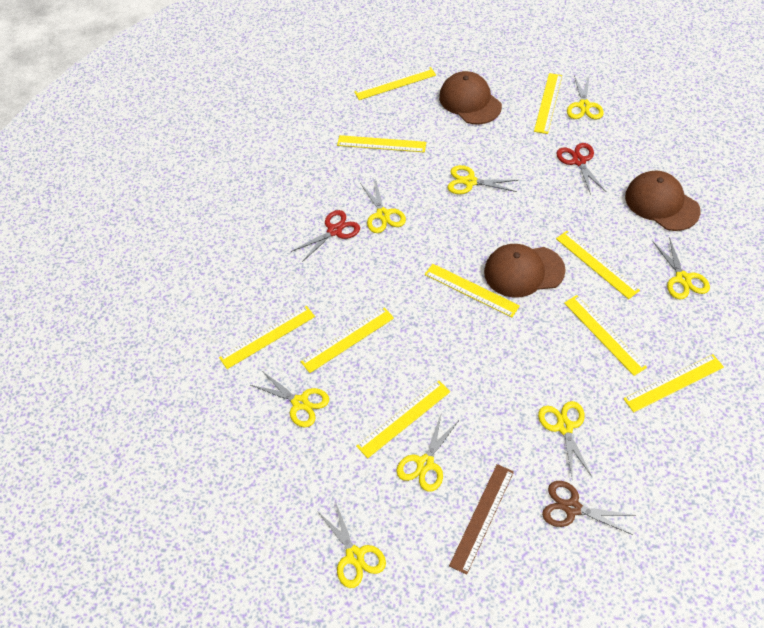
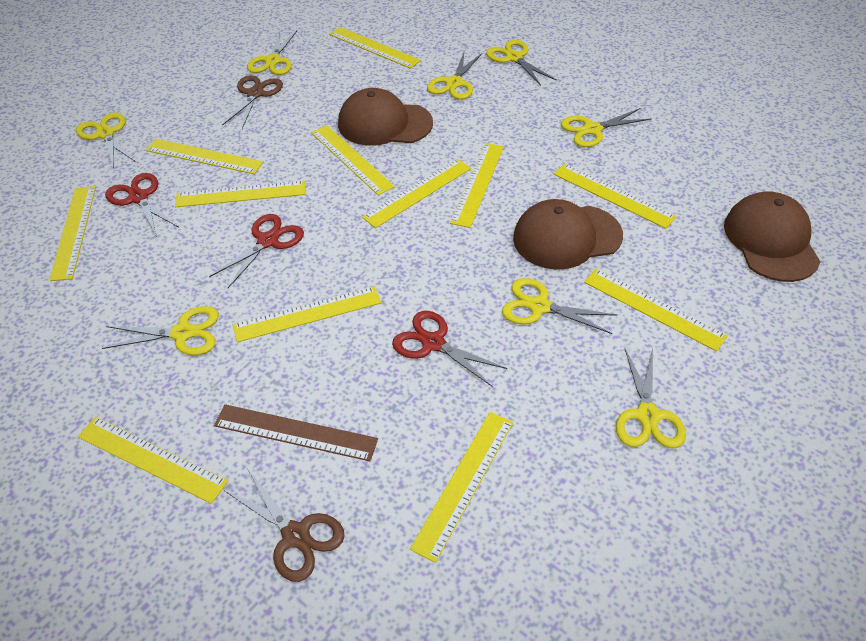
brown scissors: [542,481,636,535] = 1 -> [222,75,283,129] [224,468,345,582] = 2
red scissors: [291,210,360,262] [556,143,606,195] = 2 -> [105,173,178,237] [209,214,304,288] [392,311,508,387] = 3
yellow ruler: [219,306,315,369] [301,308,394,373] [337,135,426,152] [354,67,436,100] [356,381,450,458] [424,264,520,317] [534,73,562,134] [556,231,640,299] [564,295,647,376] [623,354,724,413] = 10 -> [49,186,96,281] [78,417,228,504] [146,139,263,174] [175,181,305,207] [233,286,381,342] [311,125,395,195] [329,27,421,69] [362,159,471,228] [410,412,513,563] [450,143,504,228] [554,164,677,229] [584,269,728,352] = 12

